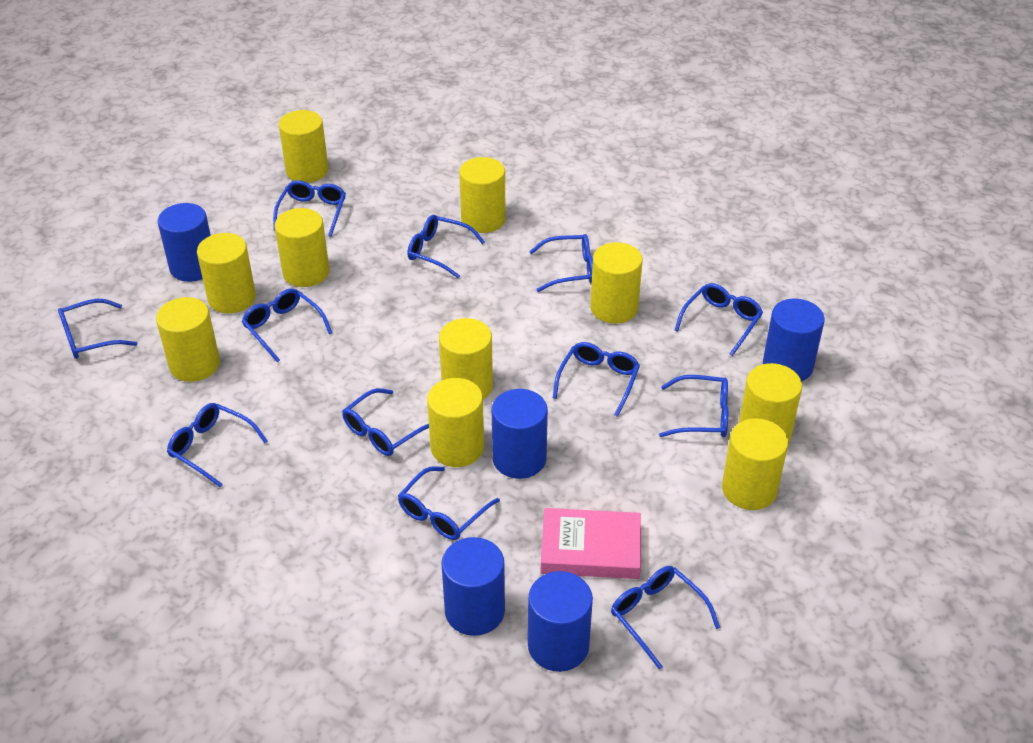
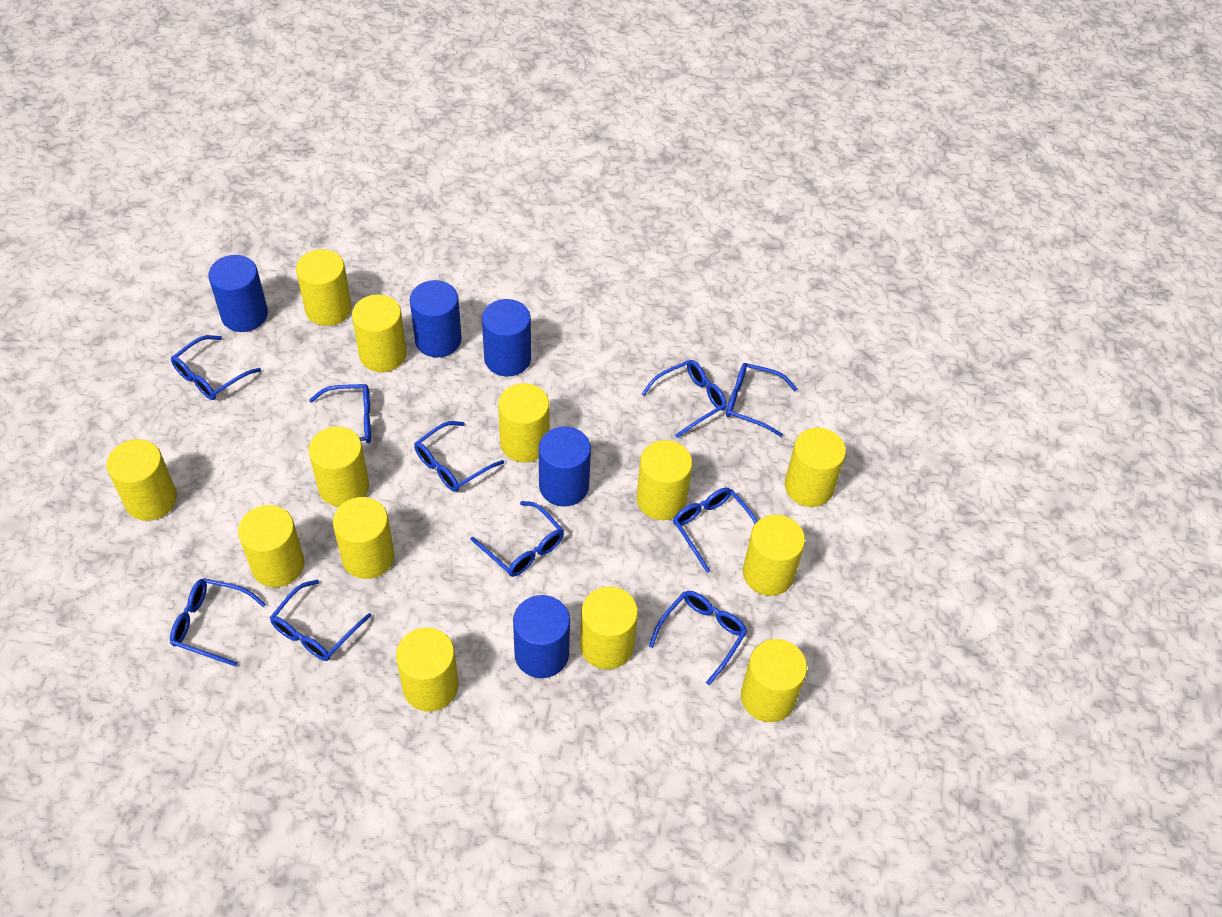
blue glasses: [58,299,137,359] [167,403,267,487] [242,288,332,363] [273,180,346,237] [342,388,429,456] [398,466,500,540] [407,215,485,279] [529,234,593,292] [553,342,640,417] [611,566,720,669] [659,375,728,437] [674,283,763,356] = 12 -> [170,578,266,666] [171,335,261,400] [270,580,371,661] [309,384,371,443] [414,421,504,492] [470,501,564,577] [642,360,727,438] [649,591,747,685] [673,488,758,573] [726,363,797,437] = 10
pink book: [540,508,641,579] = 1 -> none = 0
yellow cylinder: [156,297,220,382] [197,233,256,313] [274,208,329,287] [279,110,328,183] [427,378,484,467] [439,318,493,399] [459,157,506,233] [590,242,643,324] [722,418,788,510] [739,363,802,443] = 10 -> [106,439,177,521] [238,505,305,587] [296,249,352,326] [309,426,369,507] [333,497,394,579] [352,295,407,372] [396,628,458,712] [498,383,549,463] [580,587,638,669] [636,440,692,520] [741,639,807,722] [743,515,805,596] [785,428,846,507] = 13

